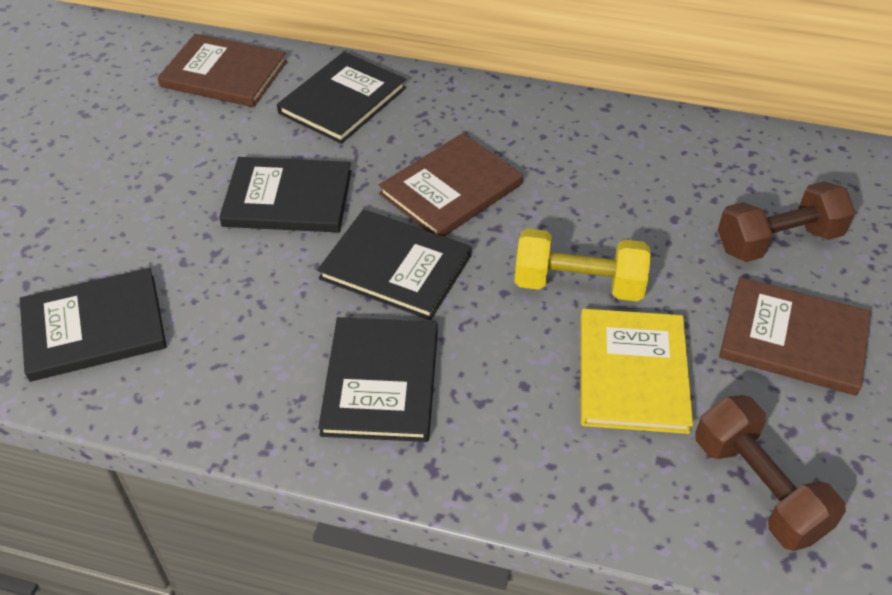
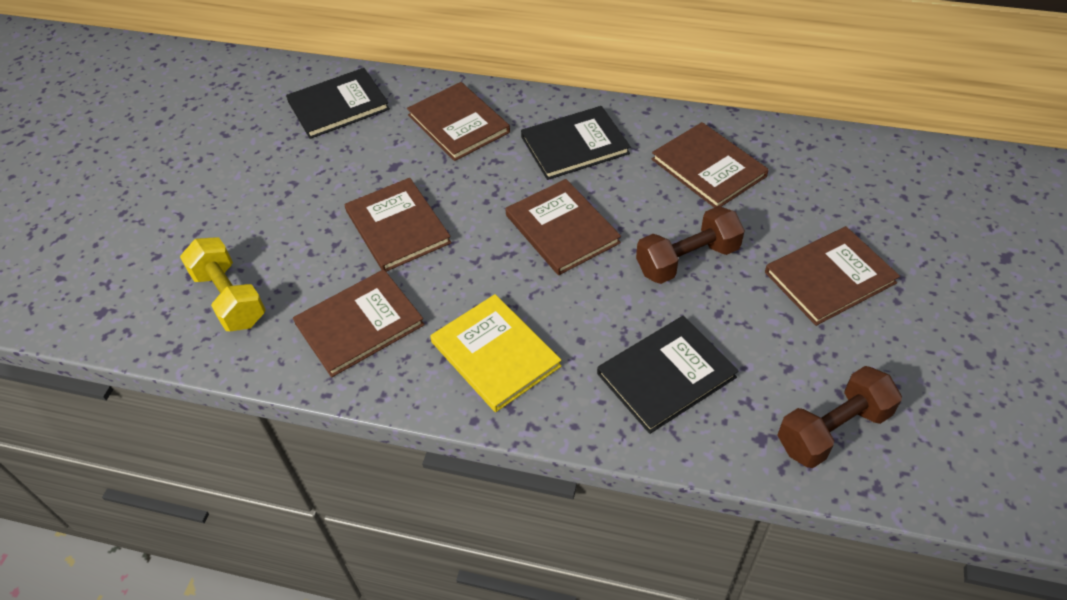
black book: [20,268,167,382] [219,157,352,233] [277,52,406,144] [317,209,472,320] [318,317,438,442] = 5 -> [286,68,390,139] [521,106,631,180] [597,316,739,434] = 3
brown book: [158,34,287,107] [378,133,523,237] [719,277,871,396] = 3 -> [293,269,425,377] [345,178,452,272] [407,82,510,161] [505,179,621,275] [652,122,769,208] [765,226,900,326] = 6

